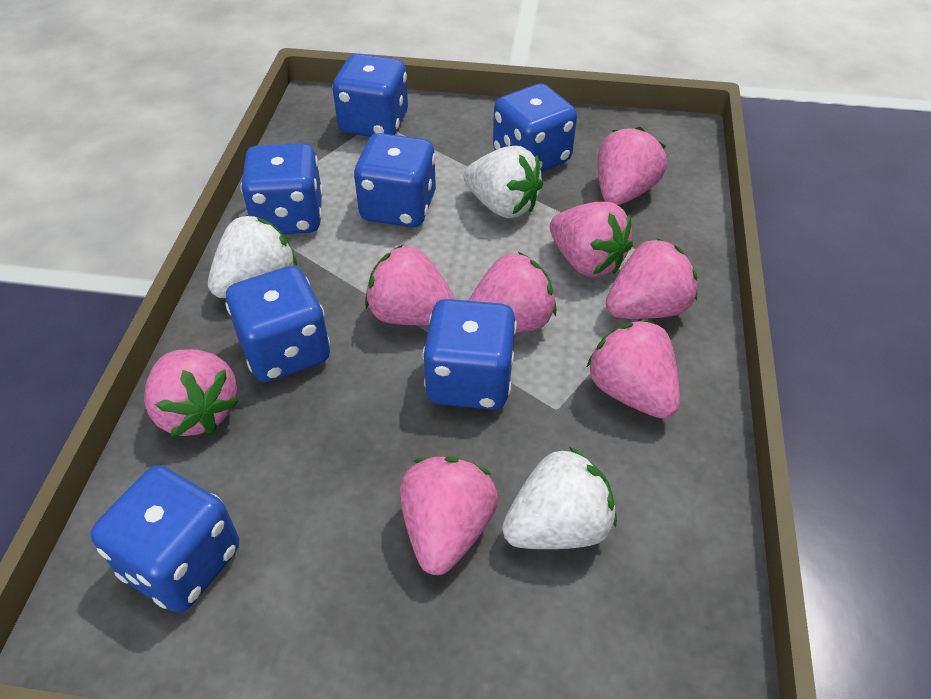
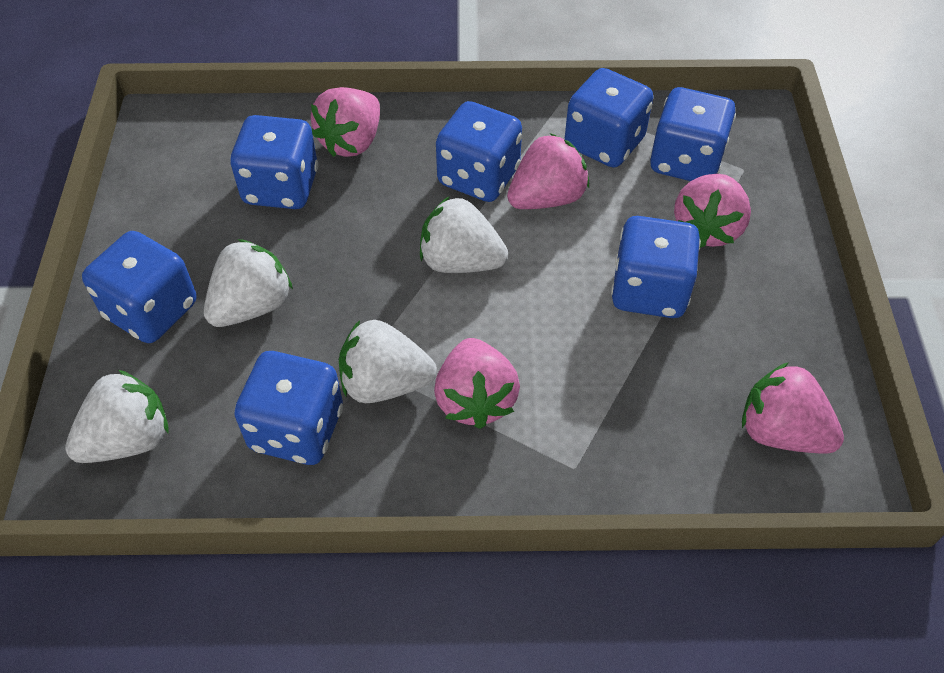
pink strawberry: [144,349,239,436] [365,245,456,325] [400,457,498,575] [469,252,556,333] [550,202,633,277] [587,320,680,419] [598,127,667,205] [606,238,697,319] = 8 -> [311,87,380,157] [434,338,520,429] [507,133,589,209] [674,174,751,248] [742,362,844,453] = 5
white strawberry: [208,215,297,298] [464,146,543,218] [502,447,617,549] = 3 -> [65,370,168,463] [204,239,293,327] [339,320,437,403] [420,196,508,273] = 4

